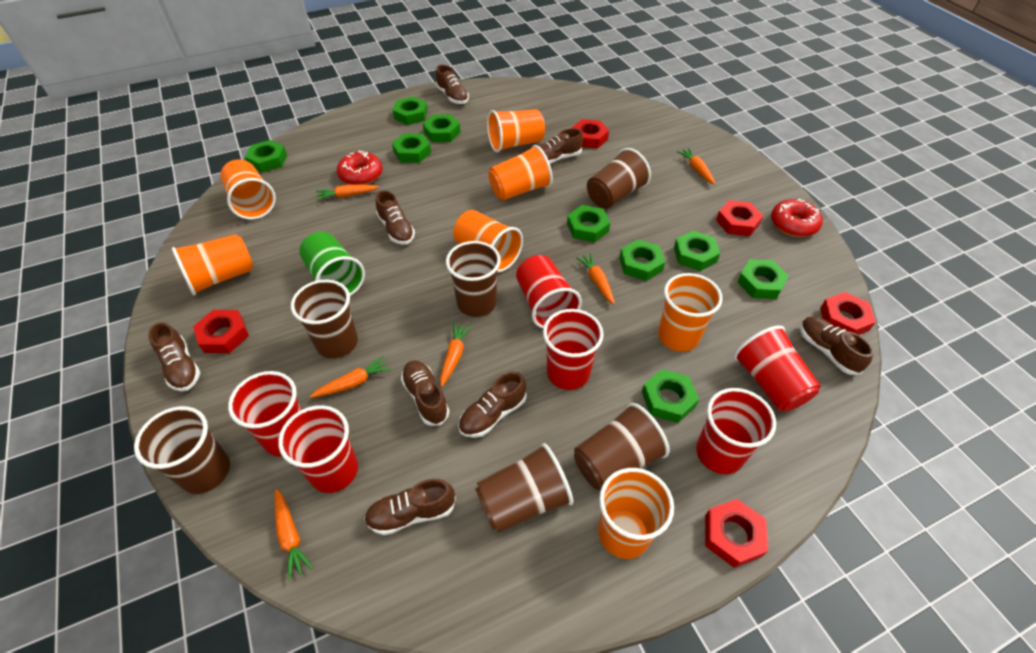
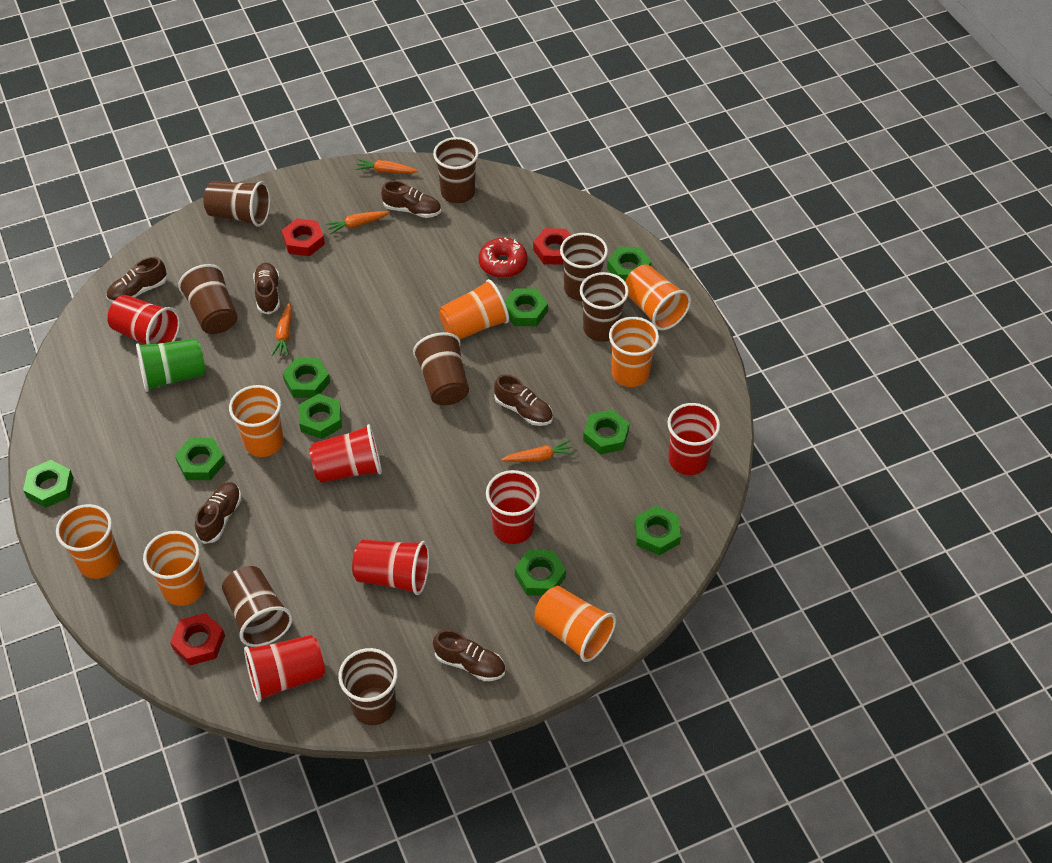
brown cup: [134,406,230,494] [291,280,358,359] [446,241,501,317] [475,443,573,533] [574,403,670,490] [587,148,651,209] = 6 -> [178,264,237,334] [203,181,270,227] [222,566,293,647] [338,648,398,725] [413,332,469,405] [433,137,479,203] [560,233,608,301] [580,272,629,342] = 8
brown shoe: [148,322,200,391] [364,479,456,535] [376,190,415,245] [401,360,450,426] [436,65,469,104] [458,371,527,438] [539,128,583,164] [800,316,873,375] = 8 -> [106,257,167,303] [195,482,241,544] [253,263,280,314] [381,181,441,218] [433,630,505,681] [494,374,553,426] = 6
orange carrot: [275,489,313,581] [310,356,391,398] [316,185,379,201] [440,322,472,387] [576,253,615,304] [677,148,716,185] = 6 -> [272,303,292,356] [326,211,390,234] [355,159,418,173] [501,440,575,462] = 4
red donut: [337,151,382,185] [771,199,823,237] = 2 -> [479,238,528,278] = 1
red nut: [193,310,249,353] [572,119,609,148] [705,499,768,568] [716,200,763,236] [820,292,876,335] = 5 -> [170,613,225,665] [282,218,325,256] [533,228,571,265] = 3

